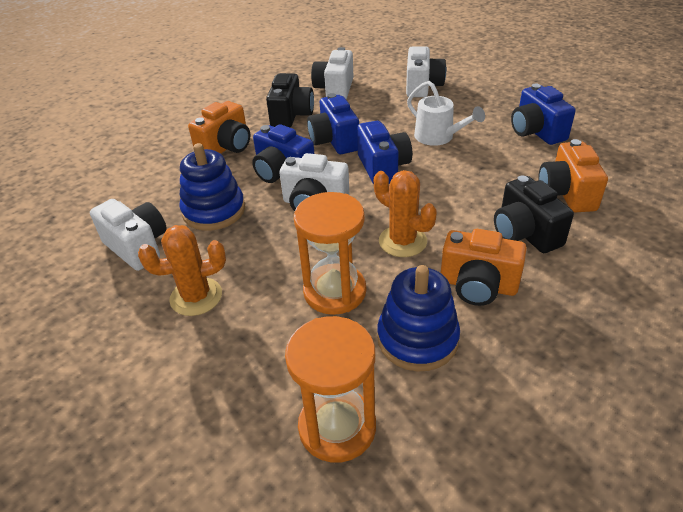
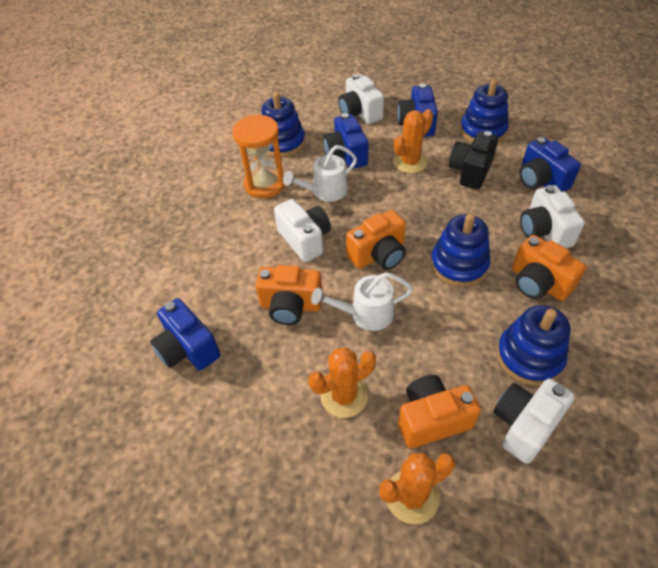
black camera: [266,73,314,127] [494,175,574,253] = 2 -> [449,131,498,189] = 1
blue stacking toy: [179,143,245,231] [377,265,460,371] = 2 -> [261,92,305,157] [431,213,490,287] [460,79,509,143] [497,305,570,386] = 4
orange cactus: [138,225,226,316] [374,170,437,257] = 2 -> [308,347,376,418] [379,453,455,525] [393,109,433,173] = 3
orange camera: [188,101,251,154] [441,229,527,306] [538,139,608,212] = 3 -> [256,265,322,325] [346,210,406,270] [398,375,481,449] [512,235,586,301] = 4
orange hourglass: [285,316,376,462] [294,192,366,315] = 2 -> [232,115,285,198] = 1
white watering can: [407,81,485,146] = 1 -> [283,145,357,202] [311,272,413,331] = 2

